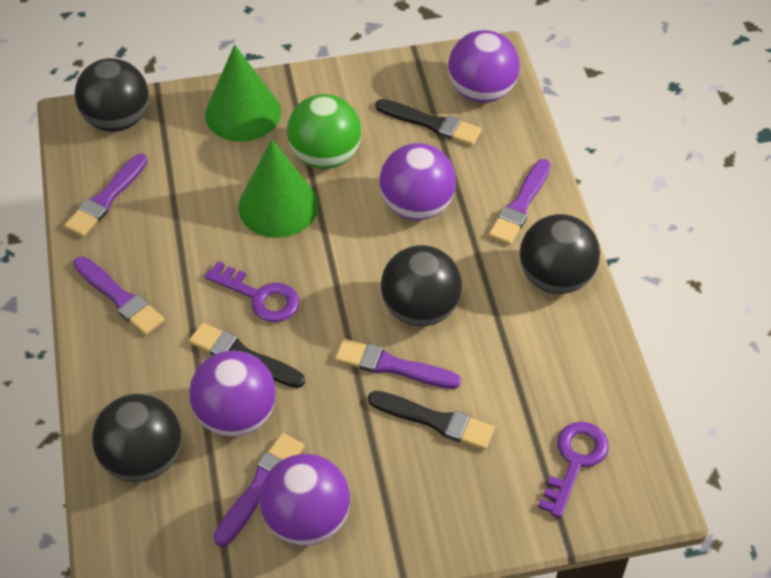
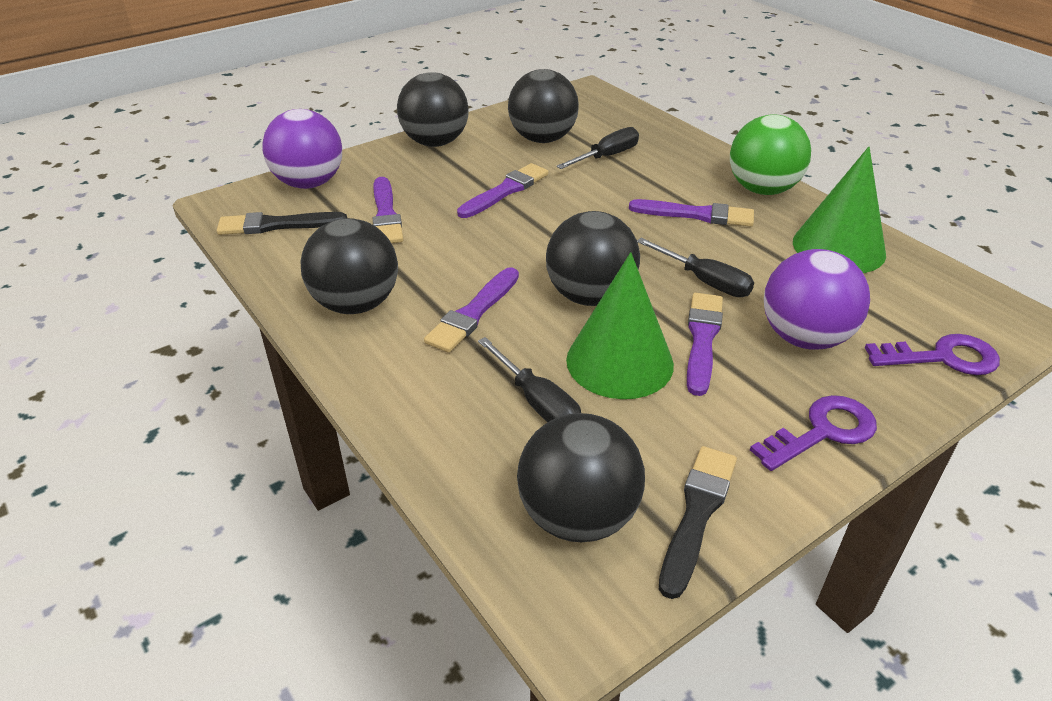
black ball: [75,58,149,132] [92,394,181,482] [381,245,462,326] [520,214,600,294] = 4 -> [301,218,398,314] [397,72,469,147] [508,69,579,143] [517,413,645,542] [546,211,640,306] = 5
black brush: [189,323,305,388] [368,391,495,450] [375,99,482,146] = 3 -> [217,212,347,235] [659,446,737,599] = 2
black screwdriver: none = 0 -> [478,337,581,423] [556,127,639,169] [637,238,754,297] = 3
purple ball: [189,350,276,437] [260,454,350,545] [379,143,456,220] [448,30,520,103] = 4 -> [262,109,342,189] [764,249,870,350] = 2

